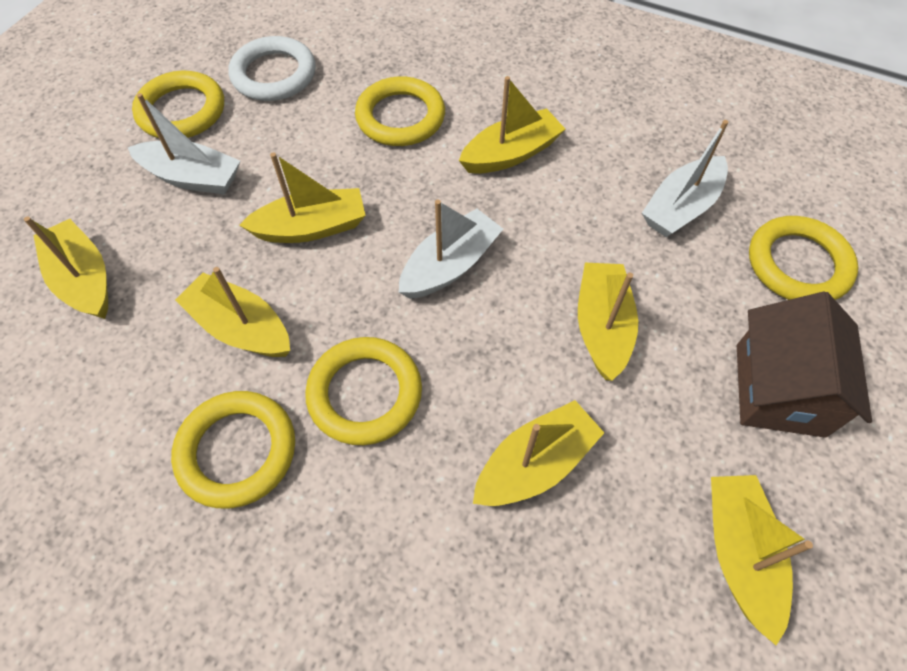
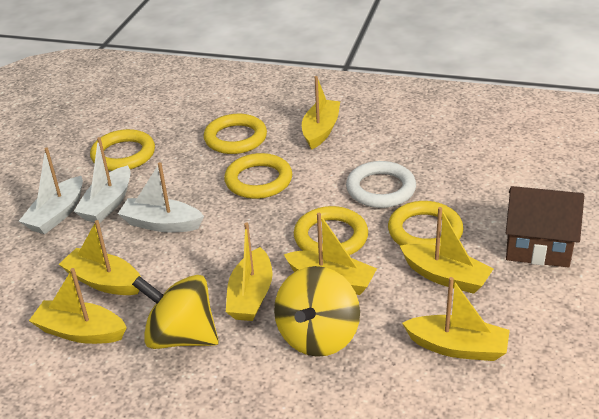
yellow spinning top: none = 0 -> [132,275,219,349] [274,266,360,357] = 2

